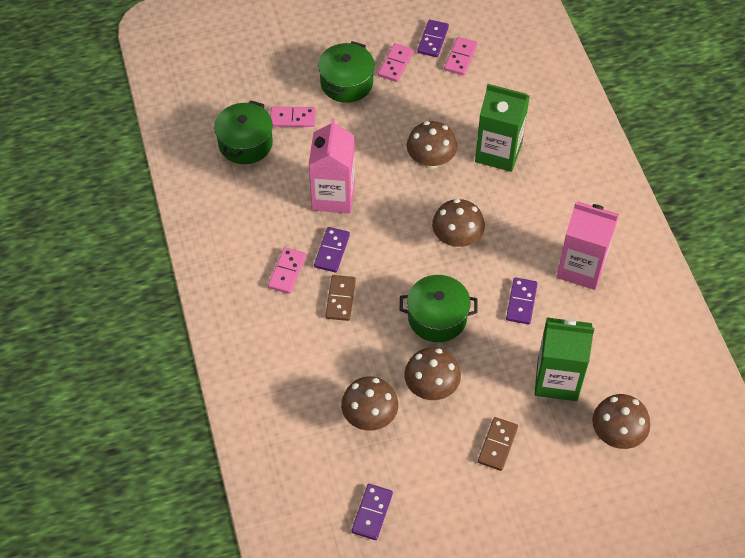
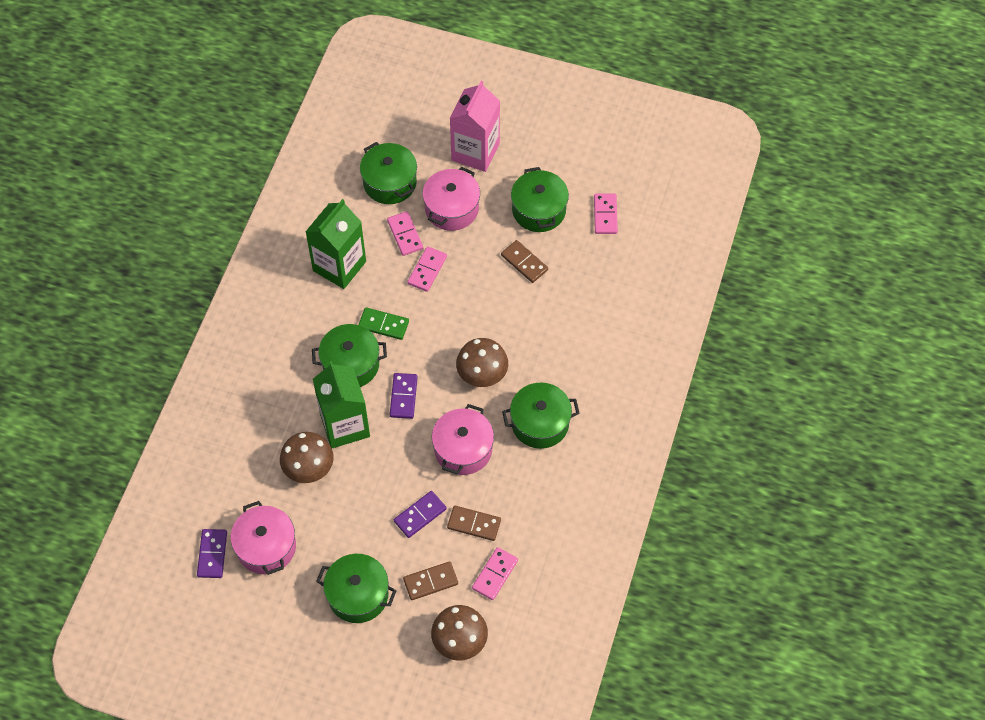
brown domino: [325,275,356,321] [478,417,518,471] = 2 -> [403,561,458,600] [447,506,501,541] [501,240,548,283] = 3
brown mushroom: [341,376,398,431] [404,347,461,400] [407,121,457,169] [432,199,485,248] [592,394,650,449] = 5 -> [280,432,334,483] [431,605,488,661] [456,338,508,387] = 3
green domino: none = 0 -> [358,307,409,340] = 1
green pot: [214,100,273,164] [318,41,375,103] [399,275,478,342] = 3 -> [312,324,387,387] [316,554,397,623] [360,142,417,204] [502,383,580,449] [511,167,569,232] = 5
pink carton: [309,118,355,214] [557,202,619,290] = 2 -> [450,81,500,172] = 1
pink pot: none = 0 -> [231,501,296,575] [423,167,480,231] [432,404,494,475] = 3
purple domino: [314,227,350,272] [351,484,393,540] [417,20,449,57] [506,277,538,325] = 4 -> [197,529,227,578] [390,373,418,419] [394,491,447,538] = 3

